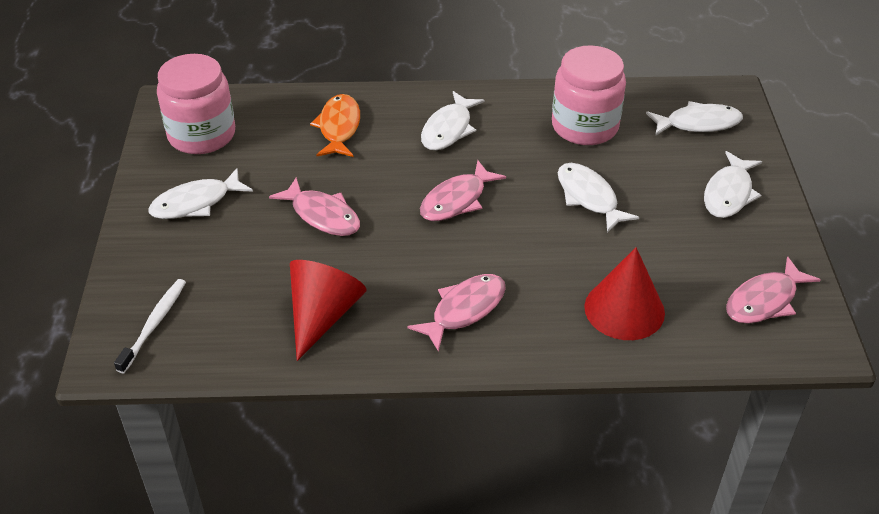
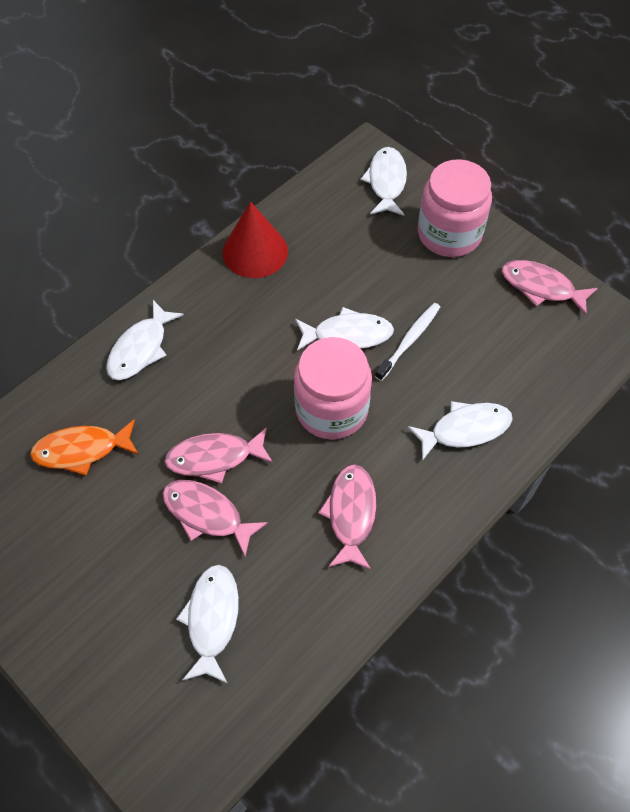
red cone: [290,260,367,361] [584,247,665,340] = 2 -> [223,202,288,278] = 1

